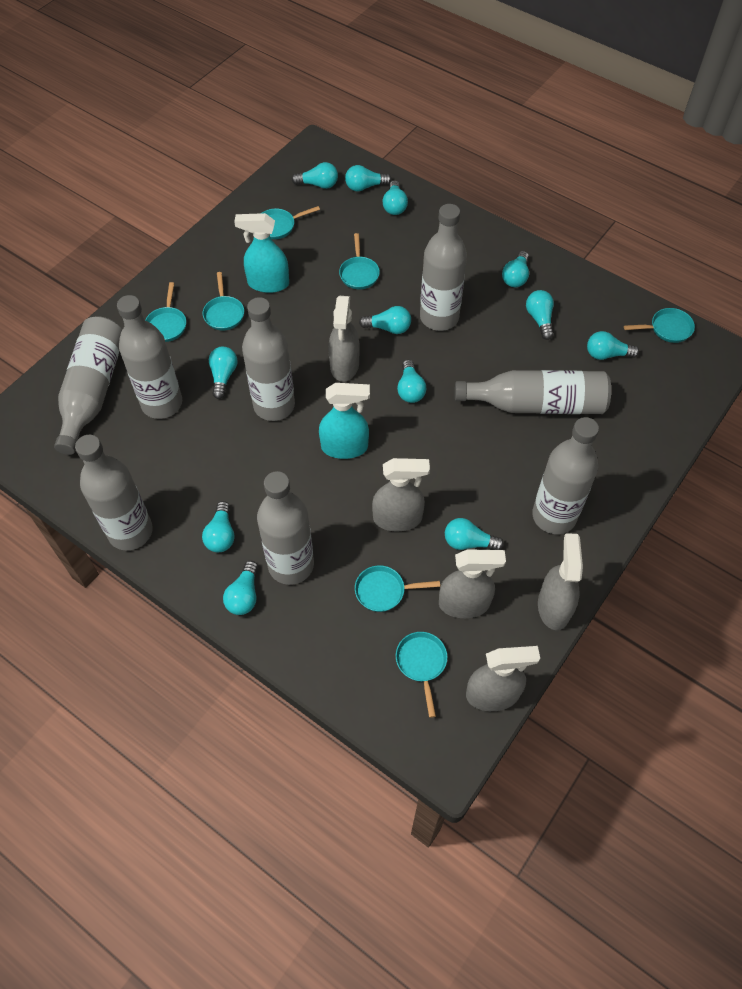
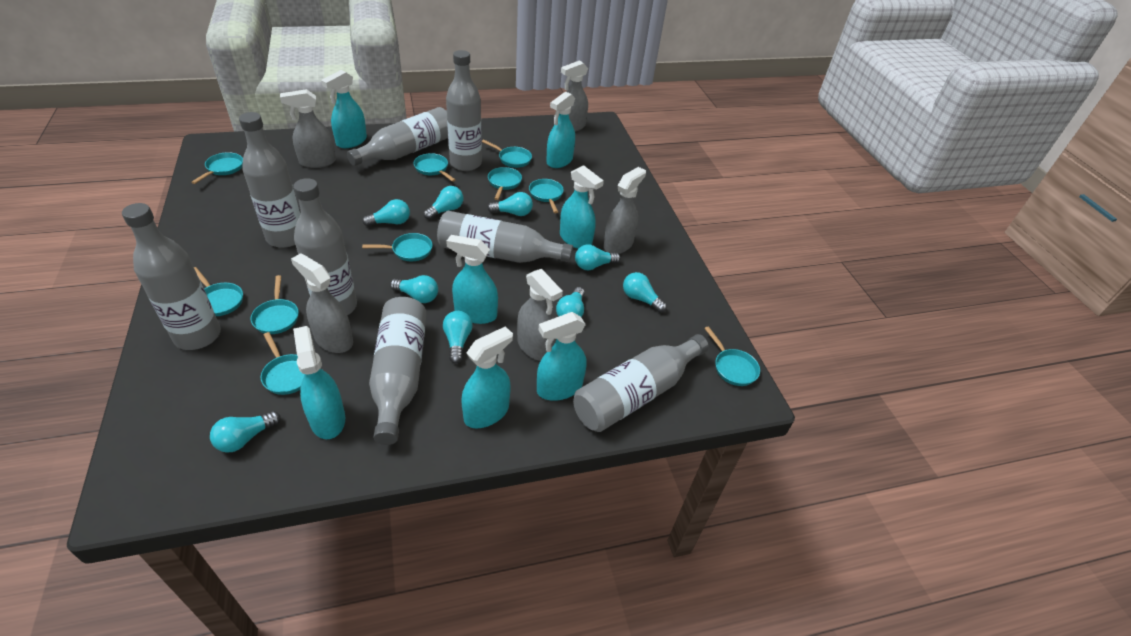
turquoise light bulb: [202,501,234,552] [209,347,238,399] [223,561,258,615] [292,162,338,189] [345,165,392,191] [359,306,411,334] [382,180,408,215] [397,360,427,403] [445,518,504,550] [502,251,529,287] [526,290,554,340] [587,331,639,360] = 12 -> [210,411,281,453] [362,199,410,226] [390,275,438,303] [424,186,463,220] [443,311,472,363] [487,192,533,216] [556,287,585,317] [575,244,621,270] [623,272,667,313] = 9
turquoise pan: [145,282,186,342] [203,272,244,331] [262,206,320,239] [339,233,380,289] [355,565,440,612] [396,632,448,718] [624,308,695,343] = 7 -> [192,152,243,184] [194,267,243,316] [251,275,299,334] [261,332,304,395] [362,233,433,261] [413,153,456,182] [482,140,532,168] [488,167,522,200] [529,179,564,213] [704,326,760,386] = 10
turquoise spray bottle: [234,213,289,293] [319,383,370,459] = 2 -> [293,326,345,439] [321,70,367,148] [446,235,498,324] [461,326,513,428] [537,312,586,401] [546,91,575,168] [560,165,604,249] = 7

